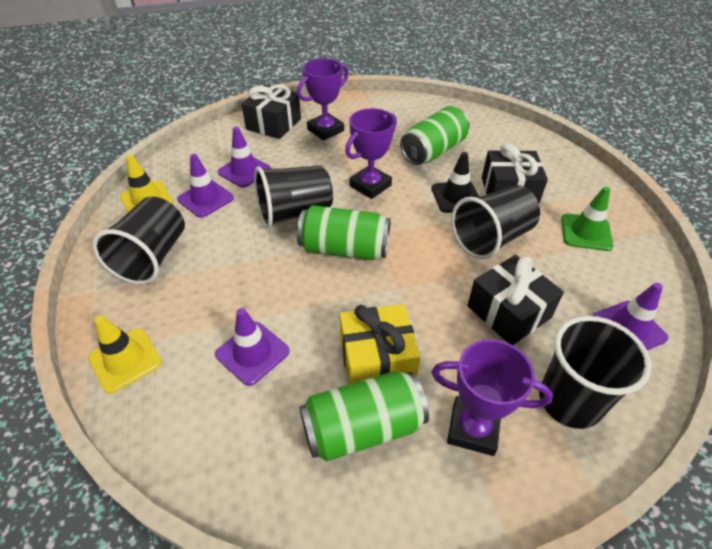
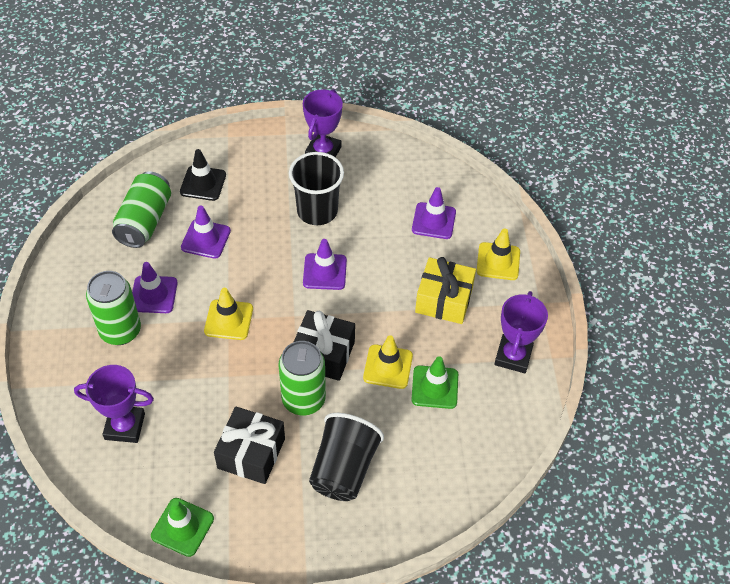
black cup: [92,197,185,284] [254,165,333,228] [451,185,540,259] [539,316,651,429] = 4 -> [289,152,344,225] [309,413,384,501] = 2
black gift: [241,84,301,139] [467,255,564,345] [482,143,548,203] = 3 -> [214,406,285,484] [294,310,355,381] = 2
green traffic cone: [561,187,614,251] = 1 -> [151,498,214,557] [411,356,458,409] = 2
yellow traffic cone: [88,315,162,394] [120,155,173,212] = 2 -> [204,288,253,340] [363,335,413,389] [476,228,520,280] = 3

